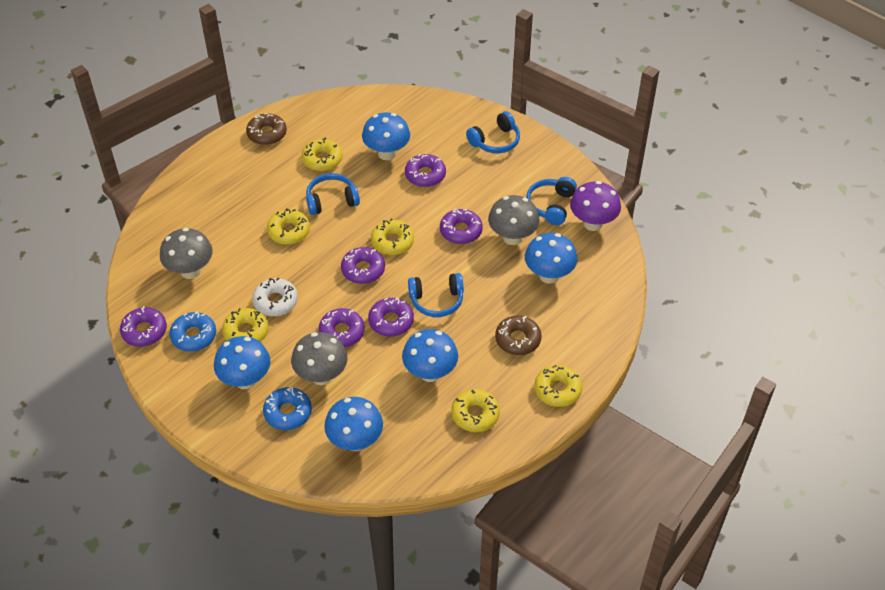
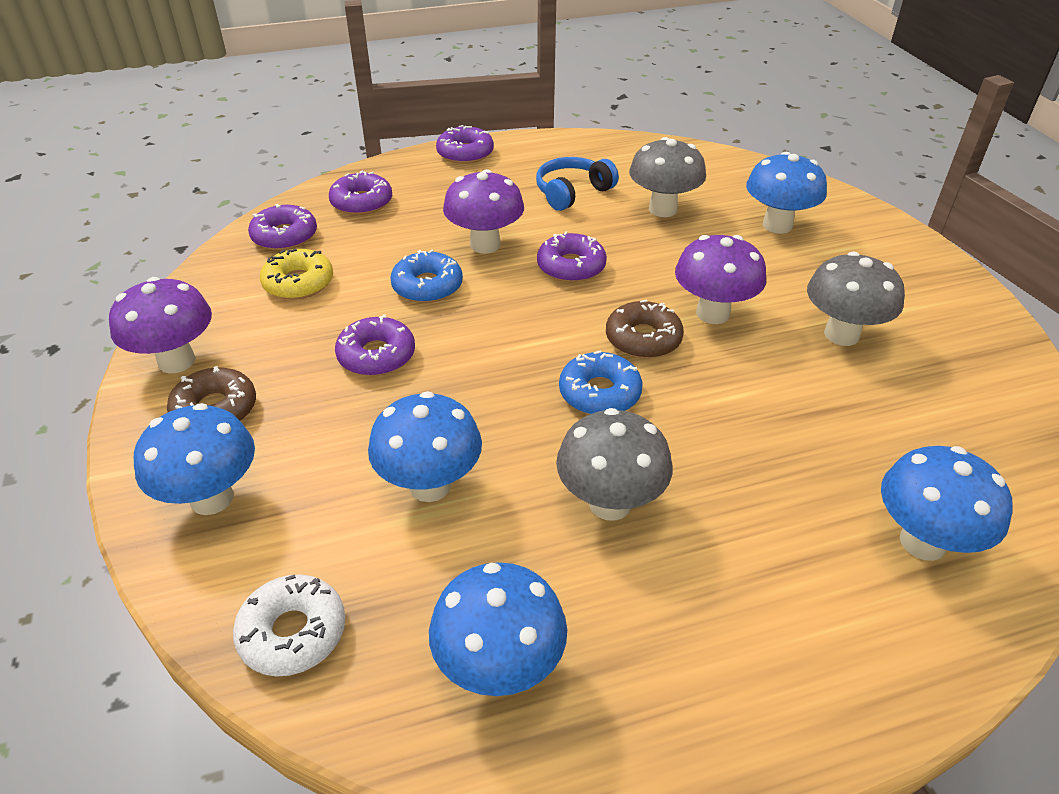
blue headphones: [306,173,360,215] [408,273,464,317] [466,111,520,153] [526,177,577,225] = 4 -> [536,157,619,211] = 1
purple donut: [120,306,167,347] [319,308,365,347] [341,247,385,284] [368,297,414,337] [405,154,446,187] [440,209,483,244] = 6 -> [248,204,317,251] [329,171,392,215] [335,314,415,376] [436,125,494,164] [537,231,607,282] = 5
purple mushroom: [570,181,621,231] = 1 -> [109,277,212,374] [443,169,524,254] [675,235,766,324] = 3
yellow donut: [222,308,269,342] [267,208,310,245] [301,137,343,171] [371,219,414,255] [451,389,500,432] [535,365,582,407] = 6 -> [260,249,333,300] = 1

